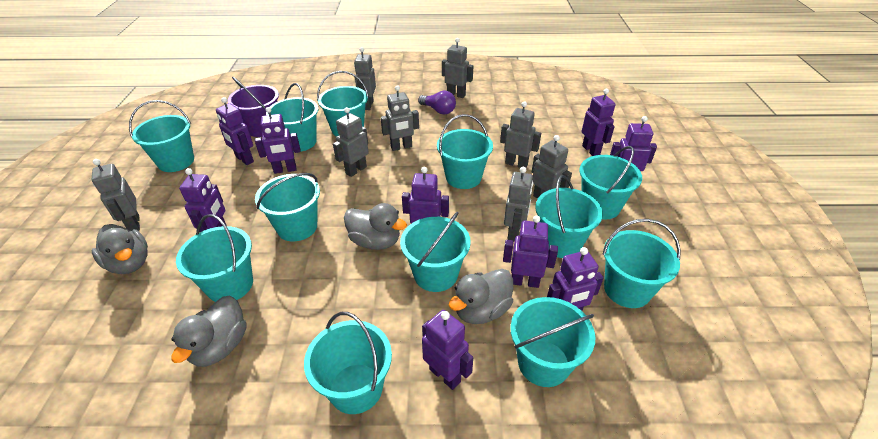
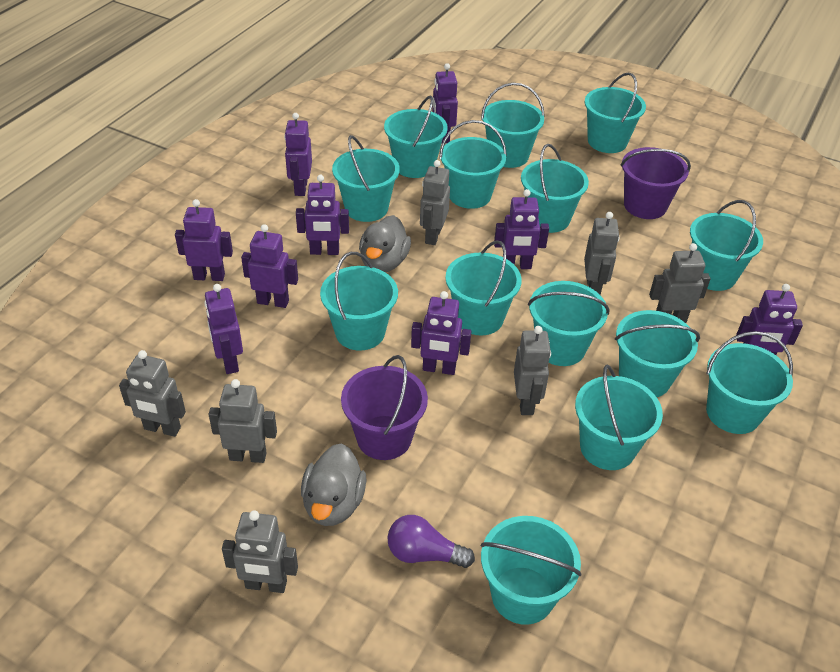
grey duck: [92,224,148,274] [171,296,246,367] [344,203,407,250] [449,269,514,324] = 4 -> [301,443,366,526] [359,215,411,272] = 2
grey robot: [92,159,140,231] [333,107,369,177] [354,47,376,110] [381,85,419,151] [442,38,473,98] [500,101,541,168] [504,167,533,242] [532,135,572,199] = 8 -> [119,350,186,437] [209,379,277,463] [222,510,298,593] [420,160,450,245] [514,326,551,415] [584,212,619,295] [649,243,710,323] = 7
purple bucket: [228,77,279,137] = 1 -> [341,355,428,460] [621,147,691,219] = 2
turquoise bucket: [129,100,194,172] [176,214,253,302] [255,173,320,241] [266,83,318,151] [304,312,392,414] [317,71,369,137] [400,212,471,292] [437,114,493,189] [511,297,595,387] [535,175,603,258] [579,146,642,220] [603,219,681,308] = 12 -> [320,252,398,351] [332,135,400,222] [384,95,448,178] [439,120,507,209] [445,240,522,335] [481,83,545,168] [481,516,581,625] [521,144,589,233] [528,281,610,366] [575,365,663,470] [585,72,646,153] [615,310,700,397] [690,200,763,291] [706,331,793,434] = 14

